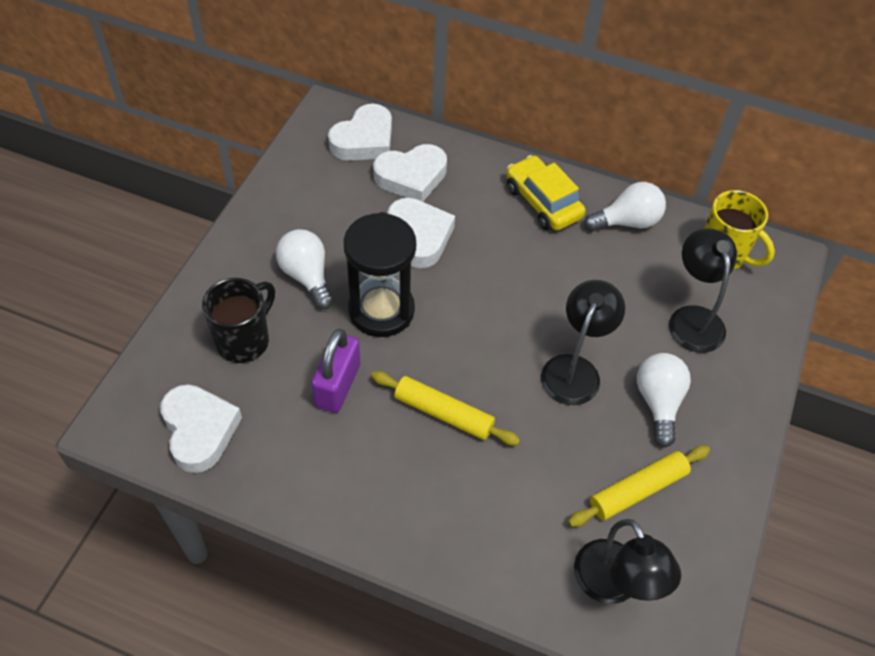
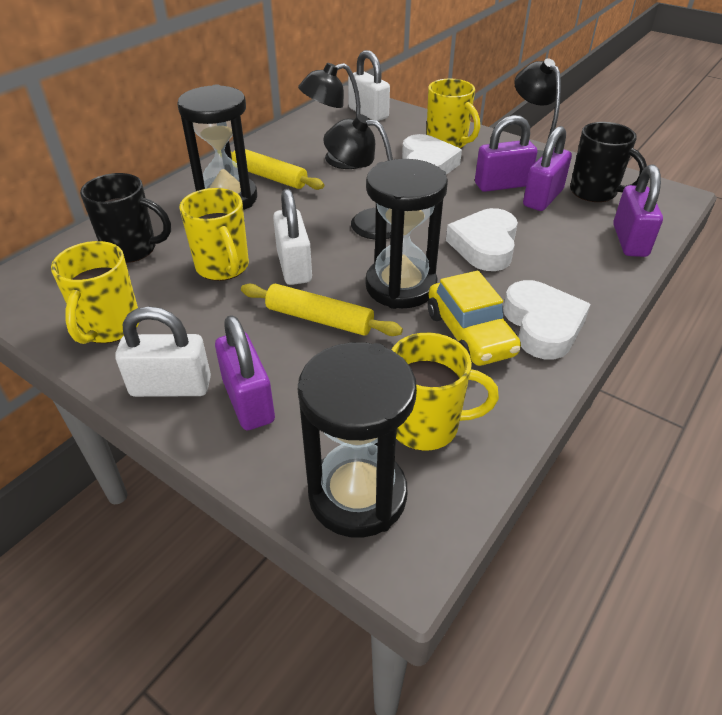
black hourglass: [343,212,416,337] = 1 -> [177,84,257,210] [298,342,417,538] [365,159,448,309] = 3
black mug: [202,278,275,363] = 1 -> [80,173,171,263] [570,122,647,202] = 2
purple padlock: [311,329,360,413] = 1 -> [215,315,275,430] [475,115,537,192] [523,126,572,211] [613,165,663,257] = 4
white heart: [160,384,242,473] [328,104,392,160] [373,144,447,202] [387,198,455,268] = 4 -> [402,134,462,175] [446,208,518,271] [503,280,591,359] = 3
white light bulb: [276,229,334,309] [584,182,666,231] [637,353,691,447] = 3 -> none = 0
white padlock: none = 0 -> [115,306,211,397] [273,189,312,285] [348,50,390,121] = 3
yellow mug: [705,190,775,269] = 1 -> [51,241,139,344] [179,188,249,281] [392,333,499,451] [426,78,480,149] = 4

